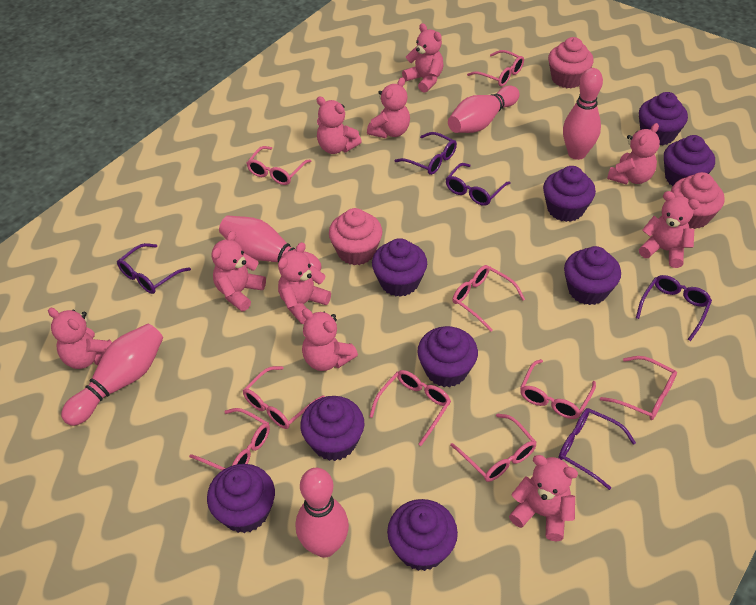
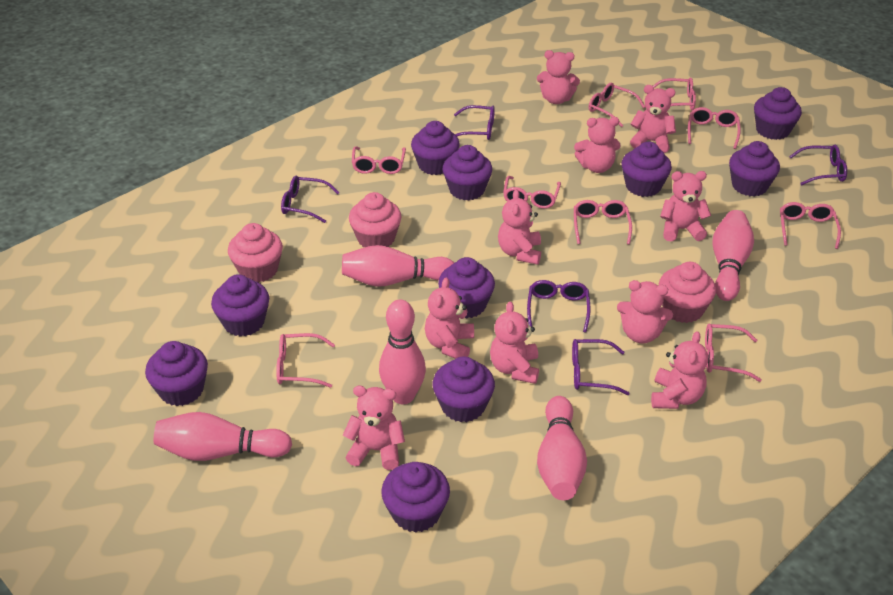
purple cupcake: [207,464,275,533] [300,396,364,461] [372,238,427,297] [387,499,458,571] [417,326,478,387] [543,166,596,222] [564,246,621,305] [639,92,688,145] [664,135,715,187] = 9 -> [145,341,208,406] [211,274,269,336] [381,462,450,533] [411,121,460,175] [433,356,495,422] [438,257,495,318] [443,145,492,201] [622,141,672,197] [729,141,780,197] [754,87,802,140] = 10

